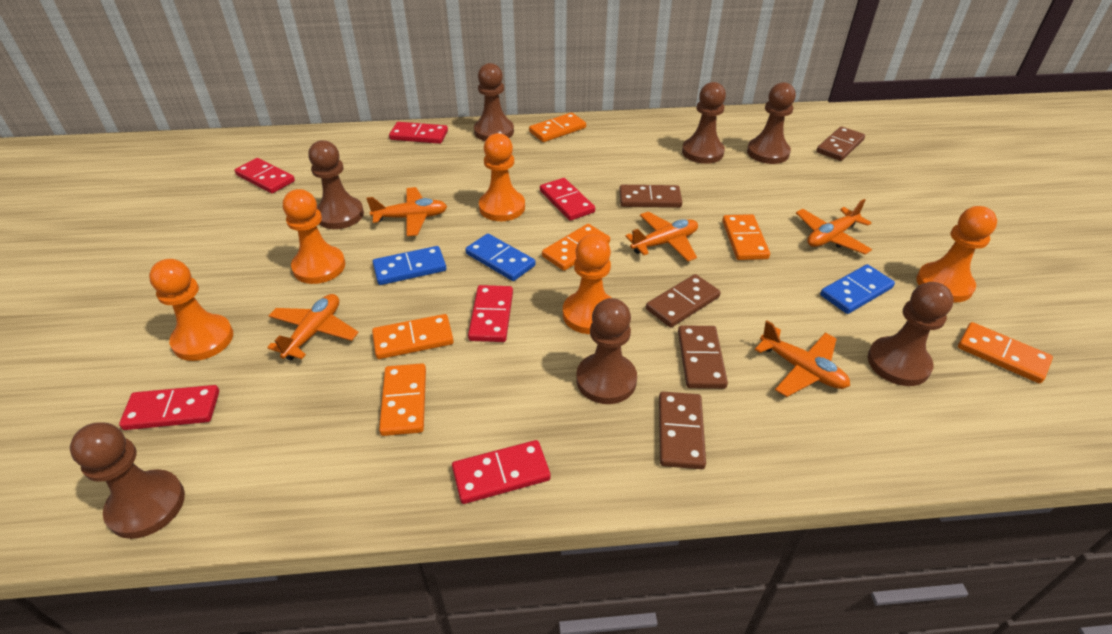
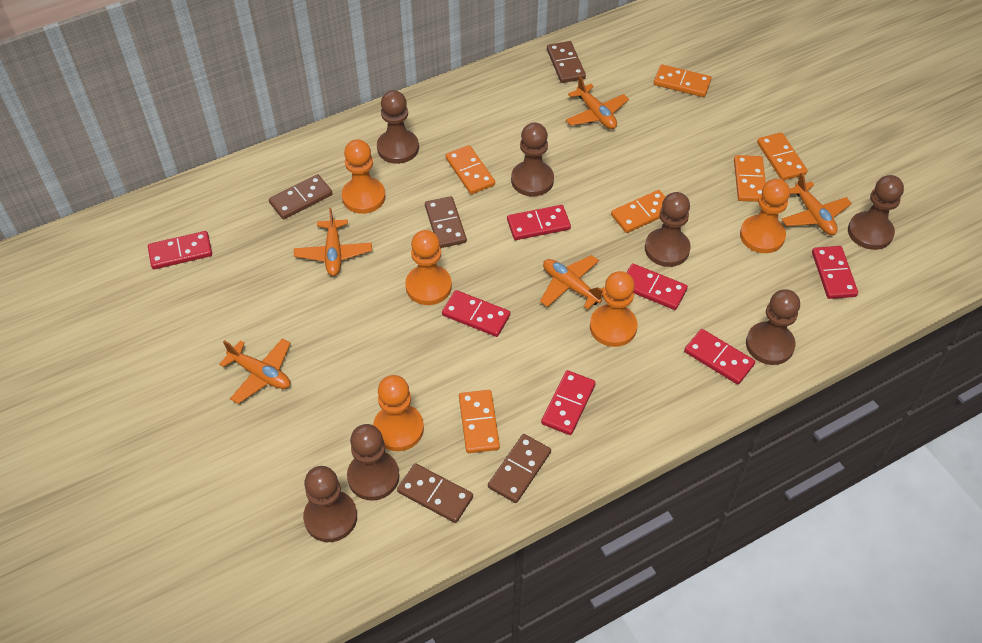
blue domino: [373,246,446,285] [465,234,536,281] [820,264,895,314] = 3 -> none = 0
red domino: [119,385,219,430] [235,158,295,193] [389,122,448,144] [452,440,551,504] [468,285,513,342] [540,178,595,221] = 6 -> [148,231,212,269] [442,290,510,337] [507,205,571,240] [541,370,596,435] [626,263,688,310] [684,329,755,384] [812,246,858,299] = 7

